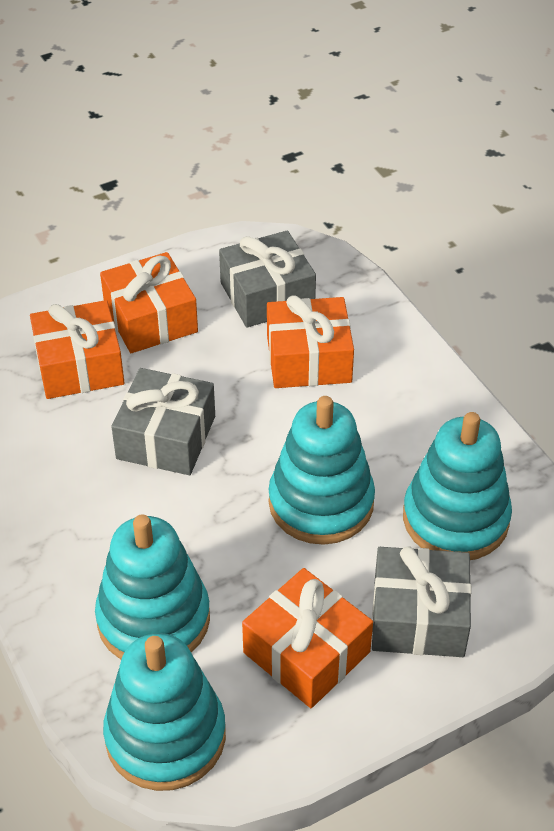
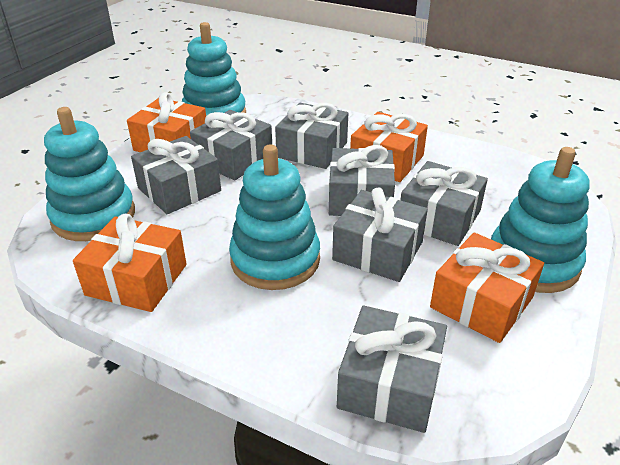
grey gift: [111,368,215,475] [219,230,316,327] [372,546,471,657] = 3 -> [131,136,221,214] [190,110,272,180] [275,103,348,169] [329,145,395,216] [332,187,428,282] [337,306,447,433] [401,161,488,246] = 7

